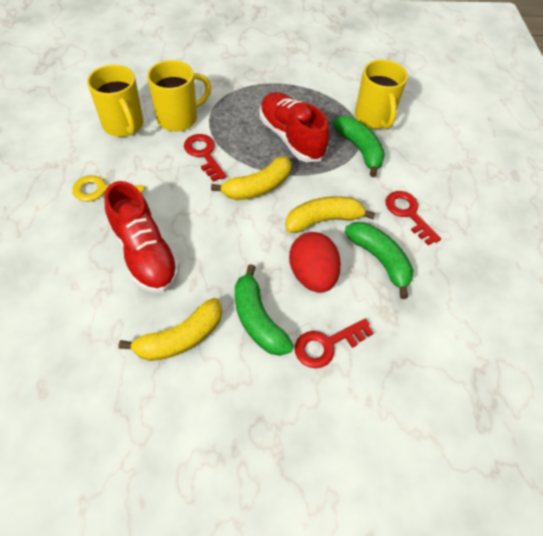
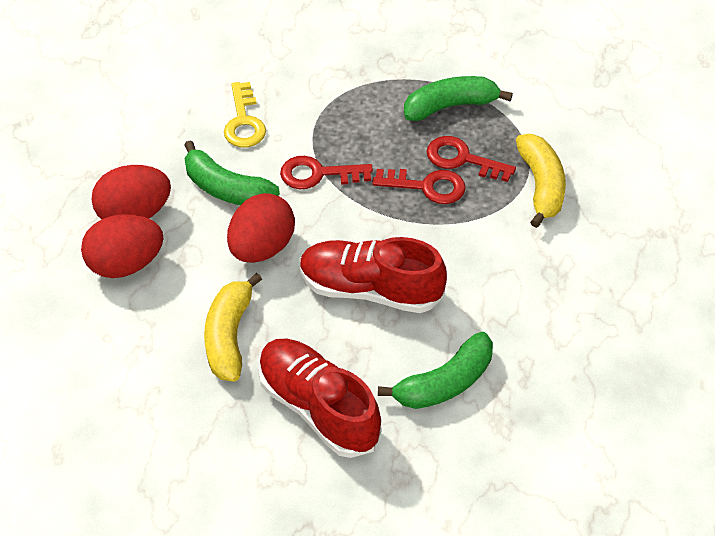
red egg: [289,232,341,293] = 1 -> [81,214,163,278] [92,165,171,220] [227,193,295,263] = 3
yellow banana: [119,298,222,361] [211,156,292,200] [286,196,375,233] = 3 -> [204,273,262,382] [516,134,566,228] = 2
yellow mug: [87,65,143,137] [147,60,211,131] [355,60,408,129] = 3 -> none = 0

